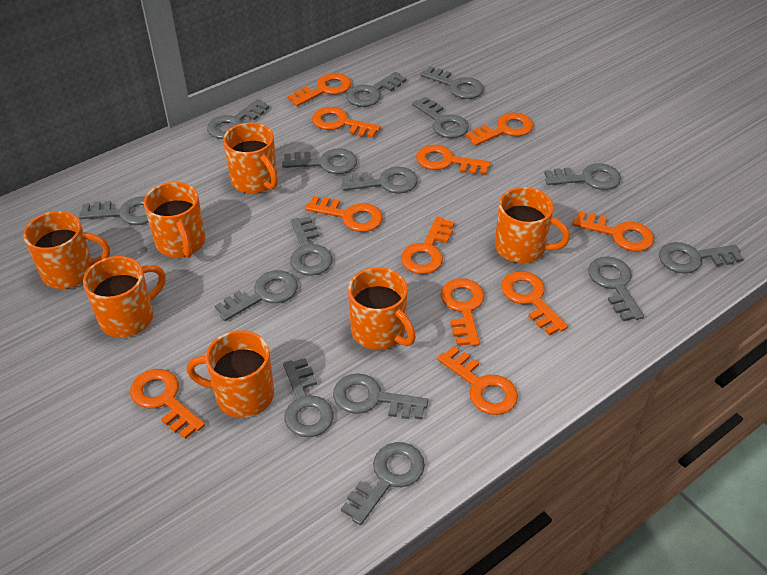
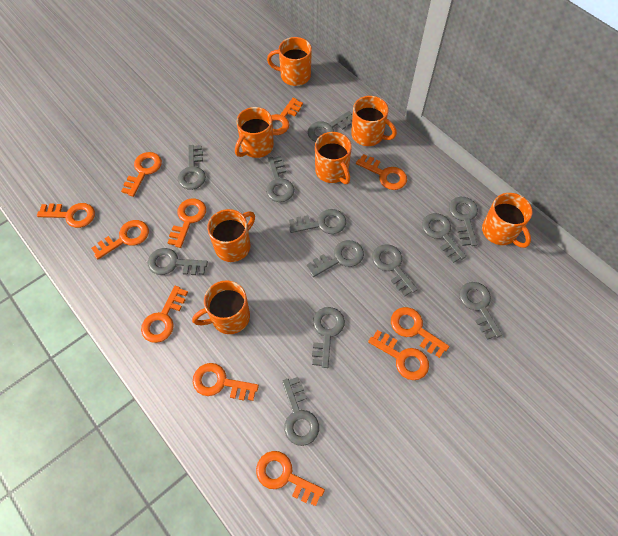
grey key: [79,197,149,225] [207,99,269,139] [215,270,298,321] [282,148,357,174] [283,358,334,437] [290,216,332,276] [333,373,428,420] [341,167,418,193] [341,442,425,525] [346,72,406,107] [412,97,469,138] [420,66,484,99] [544,163,621,190] [588,257,644,321] [659,242,743,274] = 15 -> [148,248,208,275] [178,145,206,190] [266,156,294,202] [282,377,319,446] [289,209,346,234] [307,240,364,277] [308,111,353,142] [312,307,345,368] [372,244,418,296] [422,213,466,263] [449,197,478,246] [459,282,502,340] = 12

